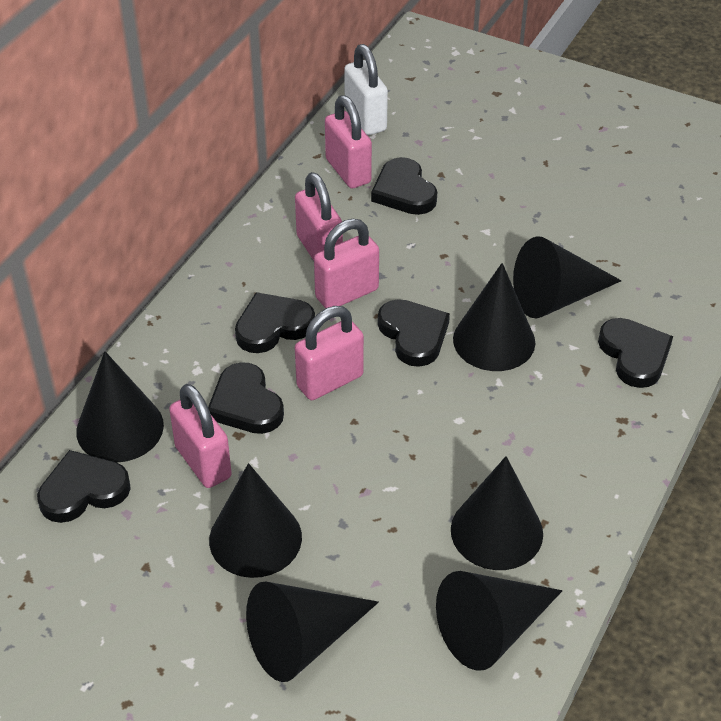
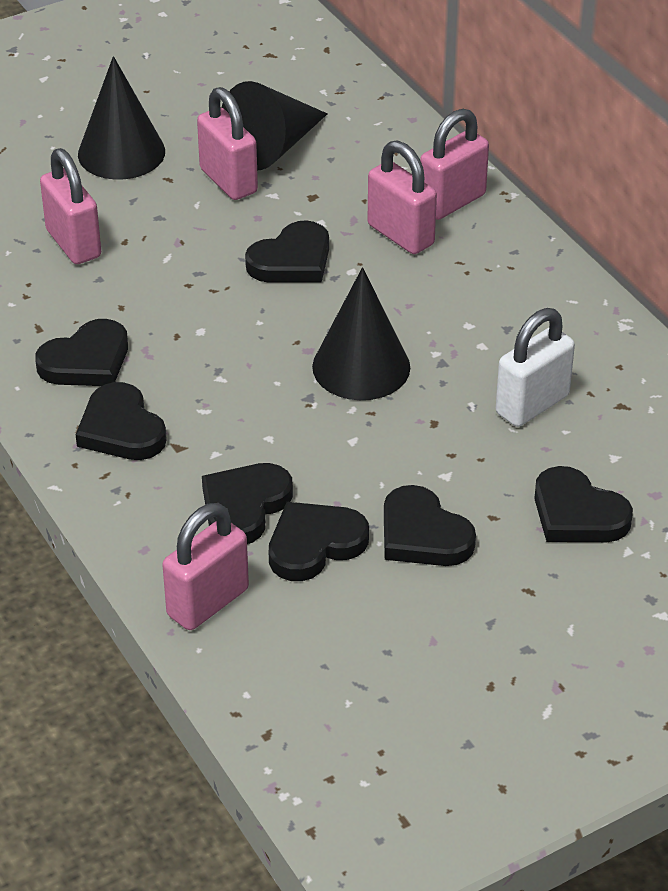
black cone: [76,351,164,462] [209,463,302,578] [246,581,379,682] [436,571,562,671] [451,456,543,570] [453,263,535,371] [513,237,622,318] = 7 -> [78,56,165,179] [222,81,327,170] [312,267,410,400] = 3
black heart: [37,450,131,523] [208,362,284,434] [235,292,315,353] [371,157,437,215] [378,299,450,367] [598,318,673,388] = 6 -> [35,319,128,386] [76,382,167,460] [202,463,293,544] [245,220,329,282] [269,502,369,581] [384,485,476,566] [534,466,633,542] = 7

